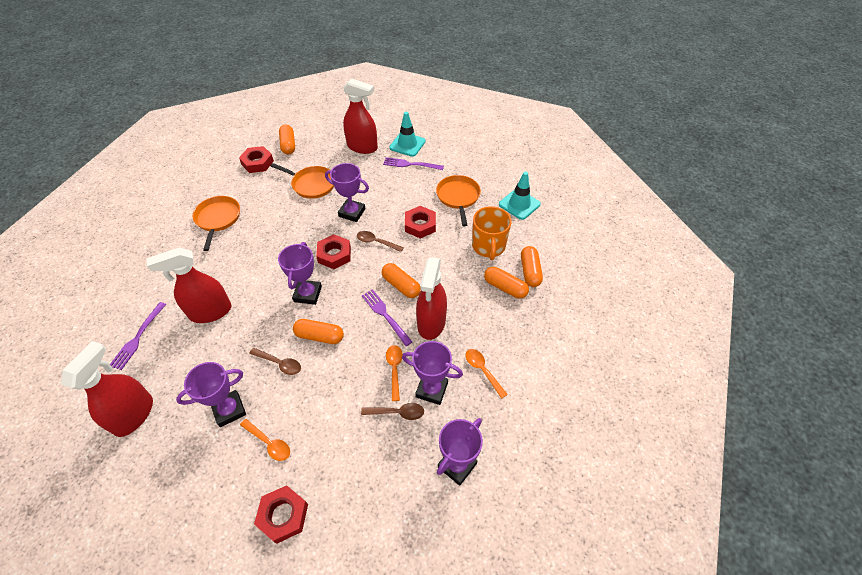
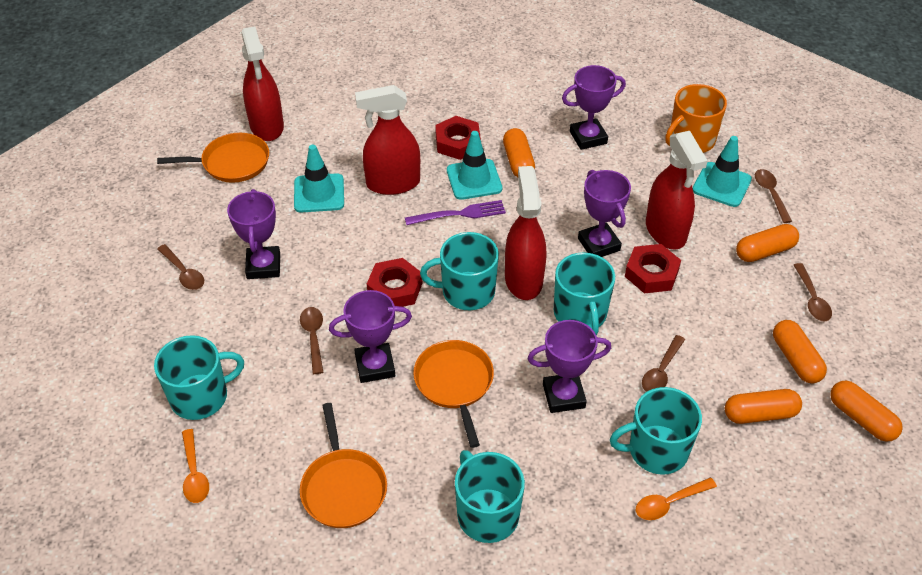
brown spoon: [249,348,301,375] [357,231,404,252] [361,403,424,420] = 3 -> [157,244,204,290] [300,307,323,374] [642,335,685,392] [755,169,792,223] [794,263,832,321] = 5
orange spoon: [240,419,290,461] [386,345,403,401] [466,349,508,399] = 3 -> [182,429,209,503] [636,478,717,520] = 2
purple fork: [110,302,166,370] [362,289,412,346] [383,157,444,170] = 3 -> [405,200,506,225] = 1
red nut: [239,146,274,173] [254,485,308,544] [316,234,351,269] [405,206,436,238] = 4 -> [367,258,423,307] [435,116,481,160] [625,244,681,293] = 3
turquoise mug: none = 0 -> [154,335,244,420] [420,232,499,310] [455,450,525,543] [554,253,615,335] [610,387,702,475] = 5
turquoise traffic cone: [389,112,426,157] [499,172,541,220] = 2 -> [294,145,344,213] [447,131,502,200] [693,136,752,207] = 3

